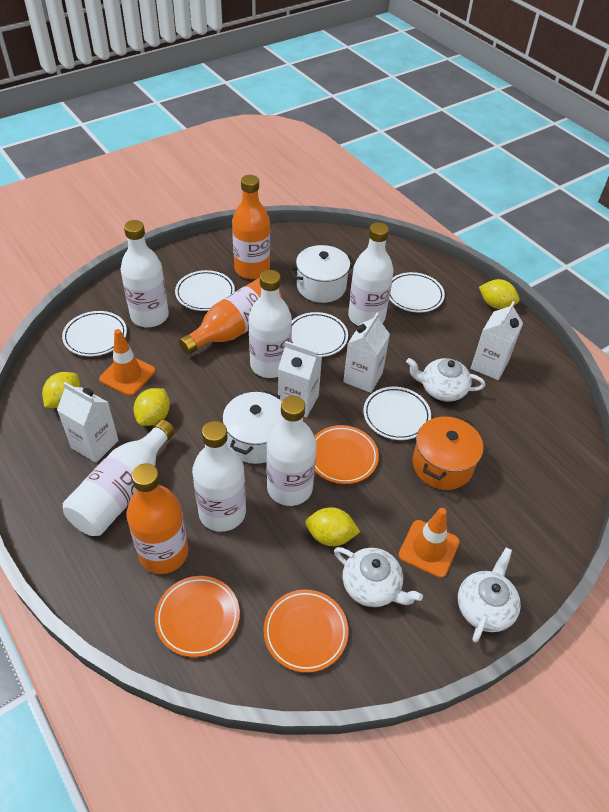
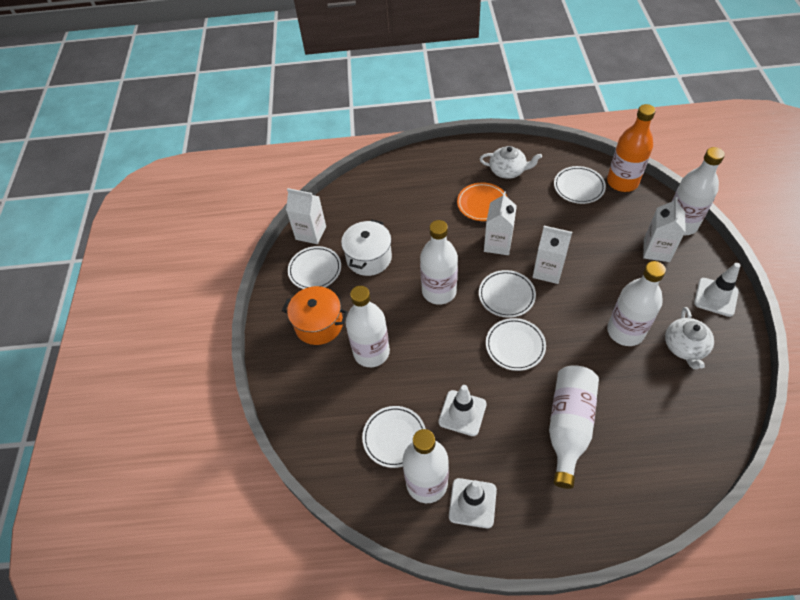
orange bottle: [126,463,188,574] [179,278,283,355] [232,175,270,279] = 3 -> [607,104,656,192] = 1
orange plate: [155,576,240,657] [264,590,348,673] [314,425,379,484] = 3 -> [457,183,507,221] = 1
orange traffic cone: [99,329,155,396] [399,508,460,578] = 2 -> none = 0
white pot: [222,390,282,464] [289,245,355,303] = 2 -> [341,219,392,276] = 1
white teapot: [334,547,423,607] [406,358,485,402] [458,548,521,643] = 3 -> [480,146,542,179] [665,307,714,369] = 2
white traffic cone: none = 0 -> [438,385,487,436] [449,478,497,528] [694,263,741,317] = 3
yellow lemon: [42,372,80,408] [133,388,170,426] [305,507,360,546] [479,279,520,309] = 4 -> none = 0

